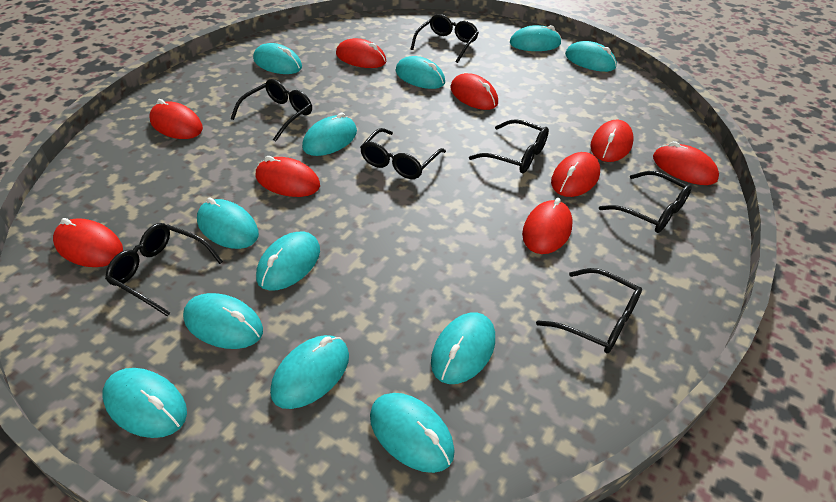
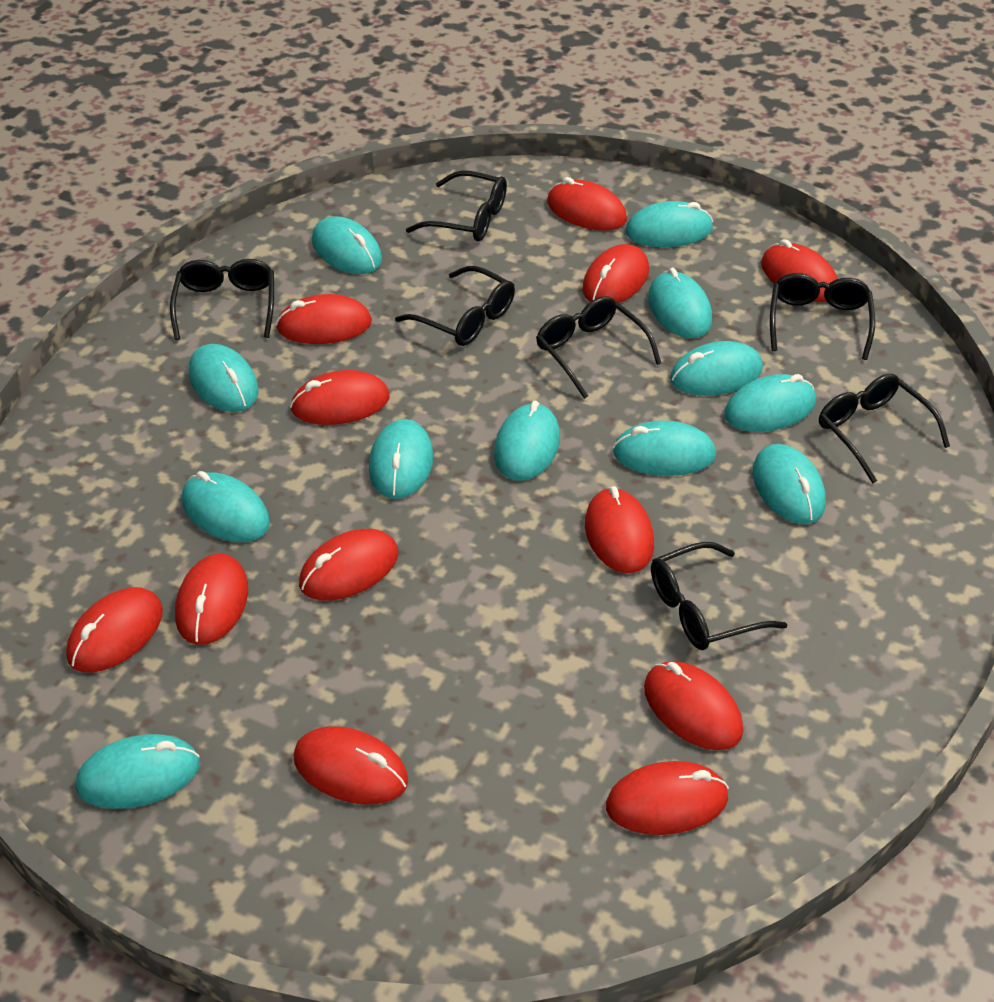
red mouse: [53,218,123,267] [150,99,203,139] [256,156,320,197] [336,38,387,68] [451,73,498,110] [522,198,573,254] [551,152,600,197] [590,120,634,162] [653,141,719,185] = 9 -> [66,587,163,672] [175,554,248,645] [276,294,372,344] [290,370,390,425] [294,727,408,804] [299,529,398,601] [547,177,627,231] [582,244,649,303] [585,486,654,573] [606,761,729,835] [644,661,743,750] [761,239,838,302] = 12

